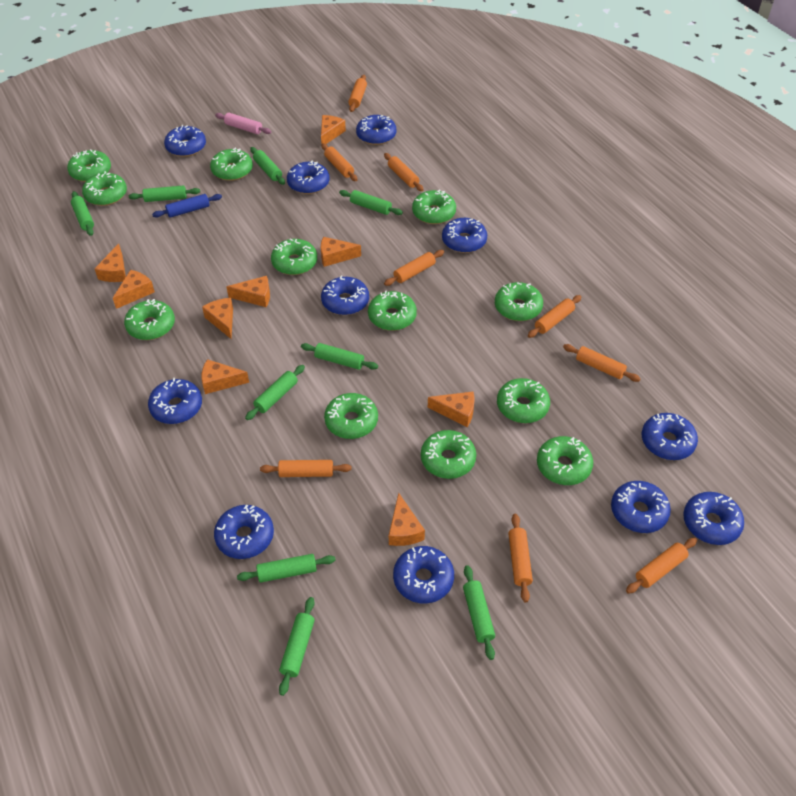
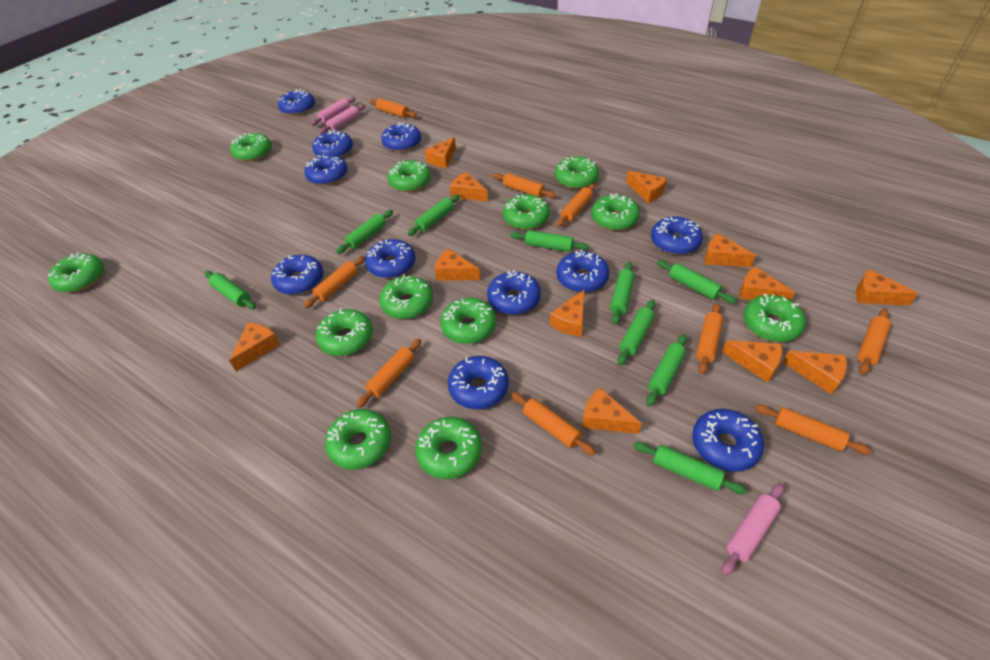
blue rolling pin: [152,194,222,218] = 1 -> none = 0
orange cheese: [94,244,126,282] [113,270,155,309] [201,359,249,394] [202,298,233,339] [227,276,270,307] [321,115,346,144] [321,237,361,267] [389,493,425,546] [428,391,474,427] = 9 -> [229,323,280,372] [425,137,456,168] [434,249,480,280] [450,172,488,202] [550,289,585,336] [582,387,642,434] [626,171,667,203] [704,233,756,267] [722,340,782,382] [739,266,795,300] [782,351,847,394] [856,269,918,306] = 12
pink rolling pin: [215,113,271,134] = 1 -> [310,97,356,125] [319,104,365,134] [722,483,784,576] = 3

